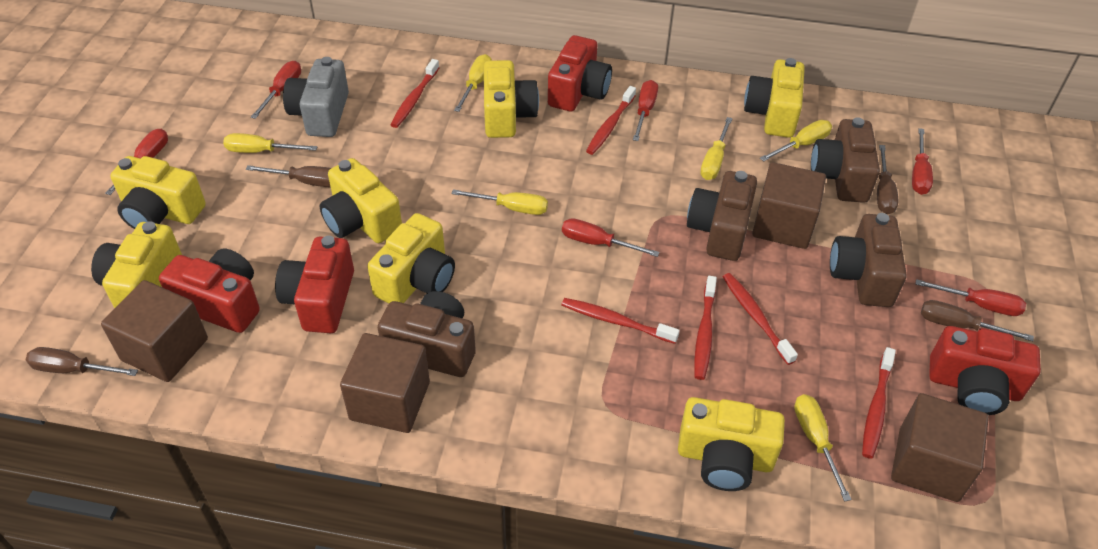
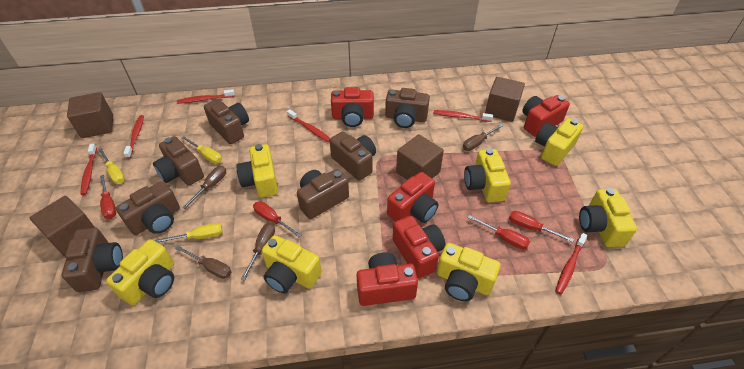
brown camera: [378,291,476,377] [687,171,757,261] [811,117,880,203] [830,213,907,307] = 4 -> [61,228,123,292] [116,181,180,235] [153,136,204,186] [204,99,249,144] [297,169,349,219] [330,131,376,180] [385,88,430,128] = 7
grey camera: [283,57,349,137] = 1 -> none = 0
red camera: [159,249,260,333] [275,236,354,333] [548,35,612,112] [929,326,1041,415] = 4 -> [331,87,374,127] [357,252,418,306] [387,172,438,223] [393,216,445,278] [522,95,570,137] = 5
red screwdriver: [105,129,168,195] [251,61,301,119] [562,218,660,257] [633,80,658,141] [912,128,933,195] [915,279,1026,316] = 6 -> [100,175,116,219] [253,201,301,237] [468,215,530,249] [509,211,574,242] = 4
yellow screwdriver: [223,133,317,153] [451,189,548,215] [454,54,492,112] [700,117,732,180] [760,120,832,161] [794,394,852,501] = 6 -> [99,148,125,184] [155,223,223,243] [182,136,222,164] = 3

